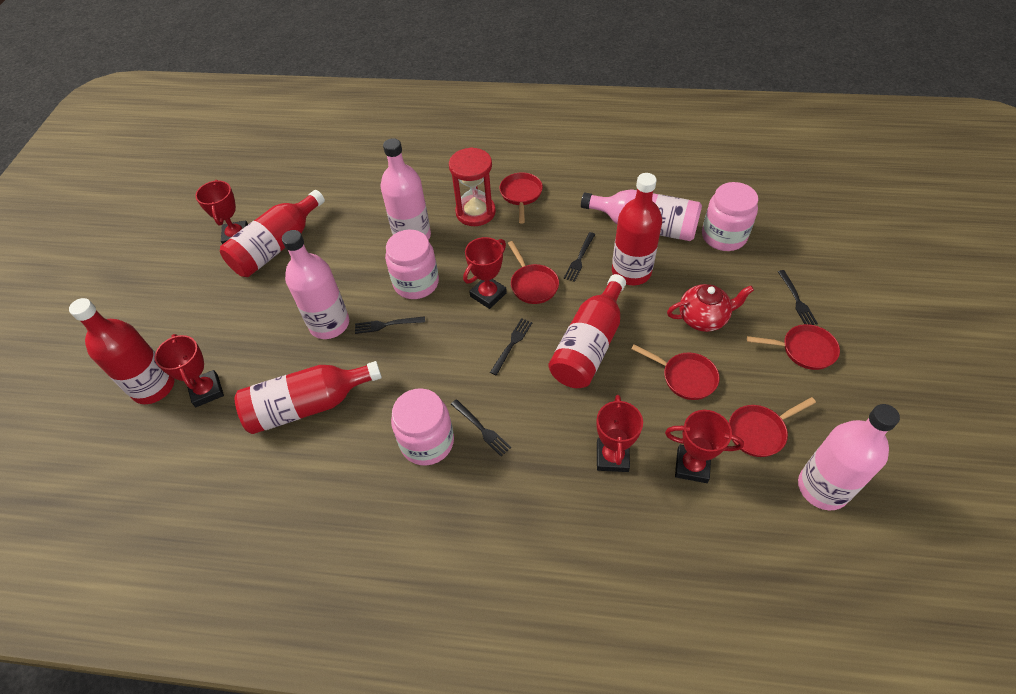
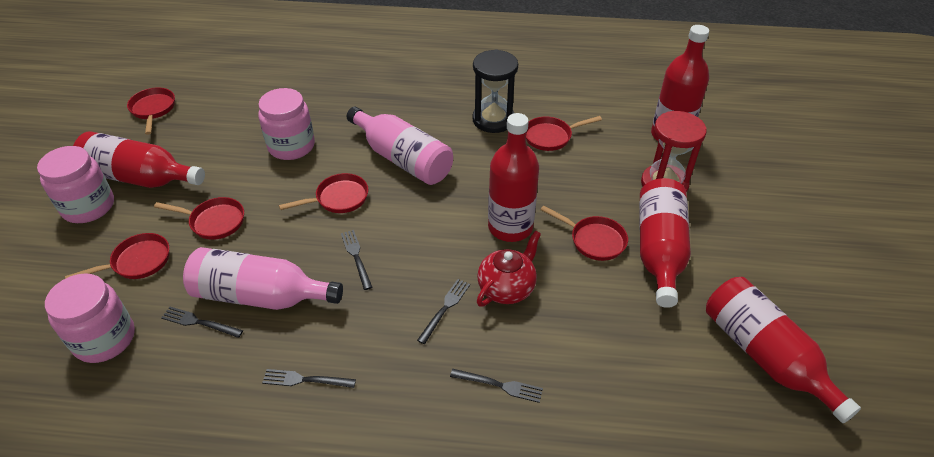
black hourglass: none = 0 -> [472,49,518,133] = 1
pink bottle: [282,230,349,339] [380,138,431,240] [581,189,702,241] [798,404,900,511] = 4 -> [183,247,343,310] [347,107,453,185] = 2
red pan: [499,172,543,224] [508,241,559,304] [631,344,720,400] [729,397,816,457] [747,324,840,370] = 5 -> [65,233,169,279] [127,87,175,135] [154,197,244,240] [279,173,368,213] [526,116,602,151] [540,205,628,261] = 6
red trophy: [155,334,224,407] [195,180,248,244] [463,237,507,309] [596,395,643,472] [665,410,744,483] = 5 -> none = 0

